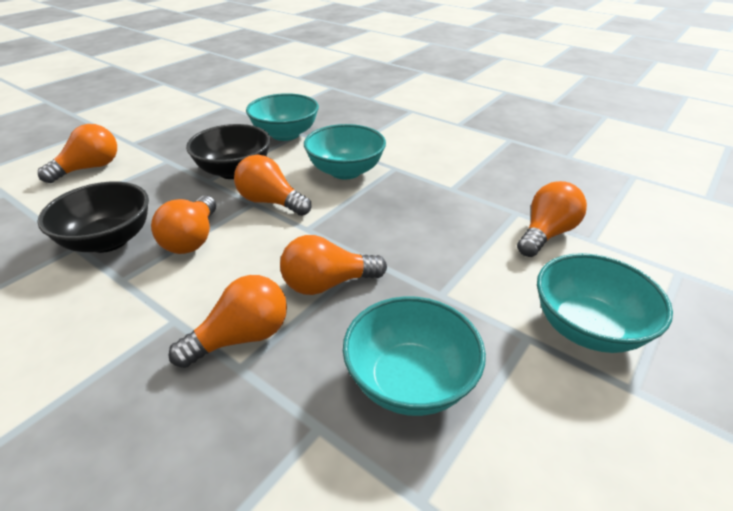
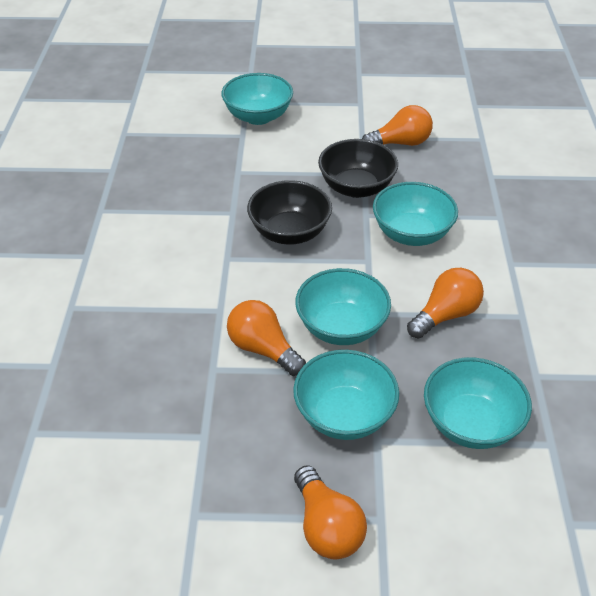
orange light bulb: [38,124,117,183] [151,195,216,254] [169,275,287,368] [234,155,311,216] [280,235,387,295] [517,181,587,257] = 6 -> [227,300,306,376] [294,465,367,559] [362,105,433,146] [407,268,484,339] = 4
turquoise bowl: [246,93,319,141] [304,124,386,179] [343,296,486,416] [537,253,673,353] = 4 -> [221,73,293,125] [293,350,399,440] [295,268,391,345] [373,182,458,246] [424,357,532,449] = 5

